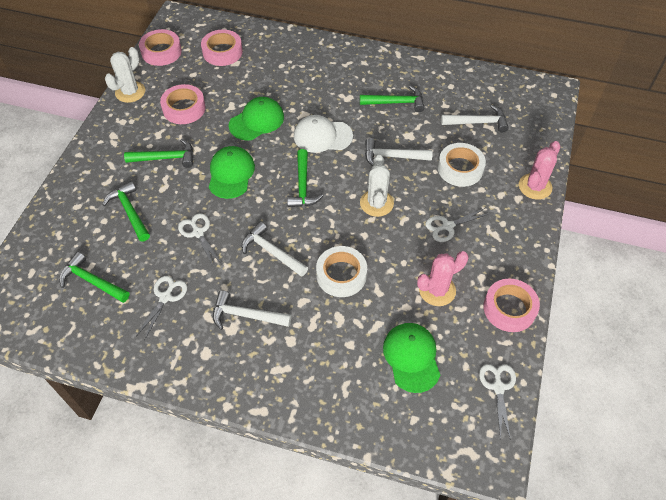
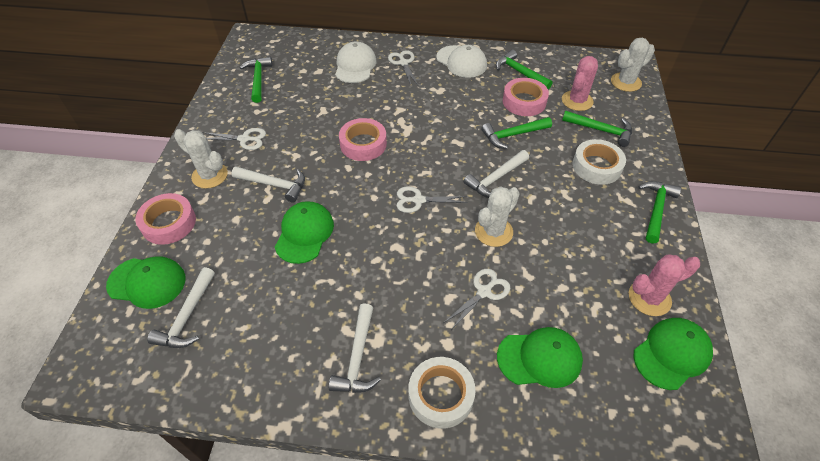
green cap: [209,146,255,199] [229,97,284,141] [383,323,440,393] = 3 -> [106,256,185,309] [275,201,334,264] [497,327,583,388] [633,318,713,390] = 4
pink tape: [139,29,182,66] [160,84,206,124] [201,29,243,66] [483,279,540,332] = 4 -> [135,193,196,245] [339,118,387,161] [503,78,549,116] = 3
white cactus: [105,47,145,103] [360,155,394,217] = 2 -> [174,129,228,188] [475,186,520,247] [611,38,655,92] = 3
white cap: [294,115,353,153] = 1 -> [335,42,376,83] [436,45,487,78] = 2

